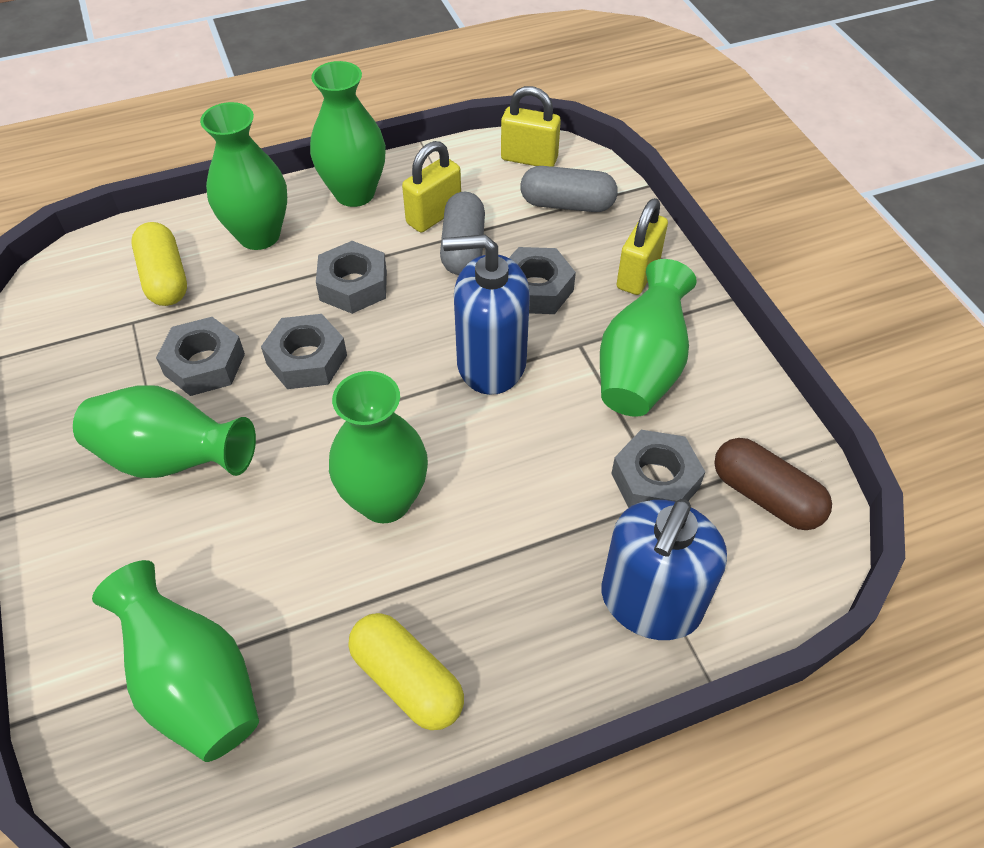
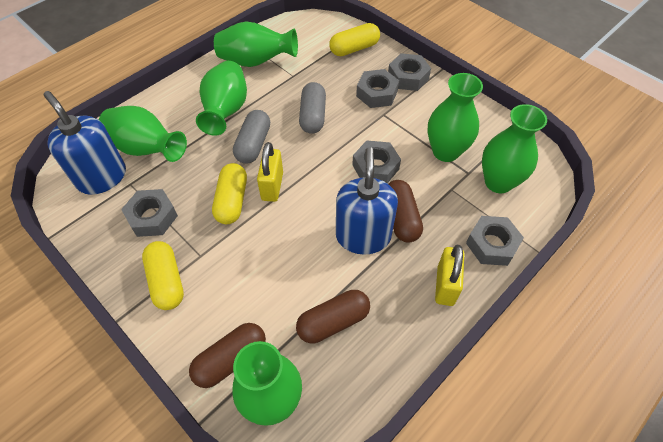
brown capsule: [714,438,832,530] = 1 -> [189,323,266,388] [296,290,370,343] [389,180,423,243] = 3
yellow capsule: [131,222,187,306] [349,613,464,730] = 2 -> [142,241,184,310] [212,163,247,224] [329,23,380,56] = 3
yellow padlock: [402,141,461,233] [501,86,561,167] [617,198,668,295] = 3 -> [257,142,283,202] [435,245,464,306] = 2

